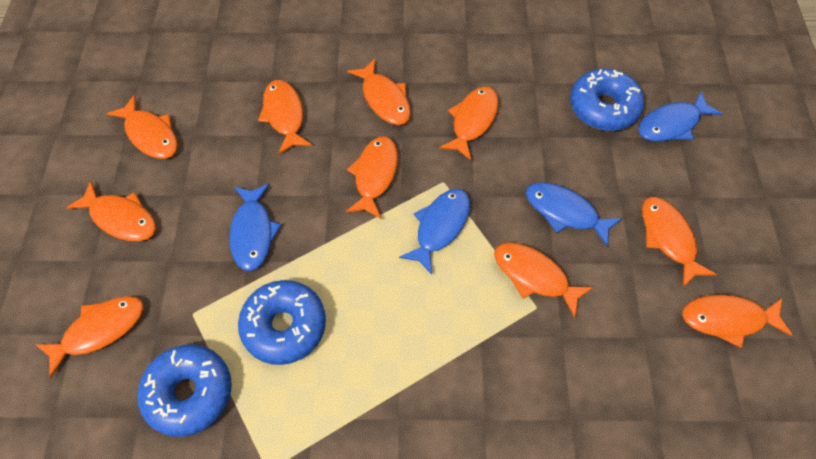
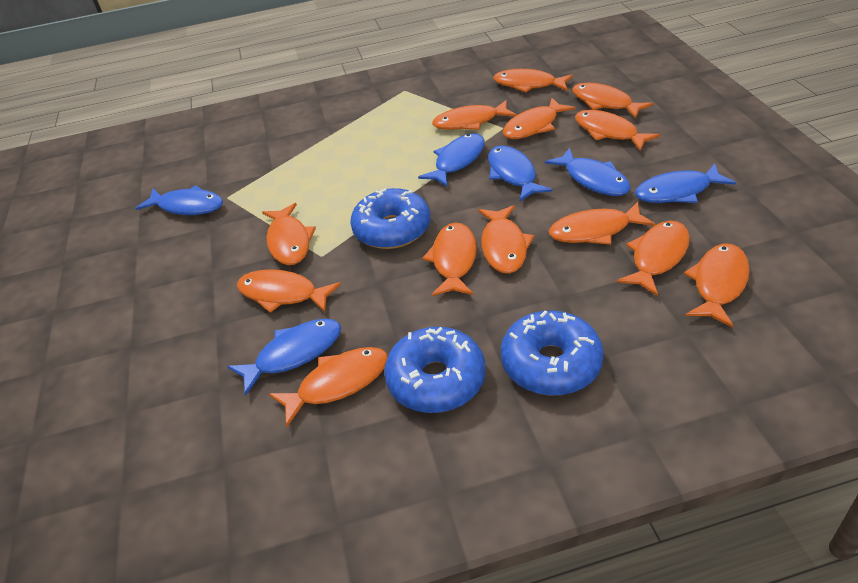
blue fish: [229,184,281,271] [399,189,470,275] [526,182,622,247] [638,91,722,141] = 4 -> [135,185,223,215] [227,319,341,396] [418,133,485,187] [488,145,553,201] [545,148,630,196] [635,164,736,203] = 6
orange fish: [36,296,144,378] [66,181,156,241] [106,95,178,159] [258,80,312,154] [346,136,398,219] [347,59,411,125] [439,87,499,160] [494,243,594,318] [642,197,717,287] [682,295,792,348] = 10 -> [237,269,341,313] [262,203,316,265] [269,347,388,427] [422,222,477,296] [432,100,516,130] [478,205,534,274] [493,69,573,93] [503,98,576,139] [549,202,655,245] [572,83,653,119] [575,110,660,151] [617,221,690,296] [684,243,750,328] = 13

